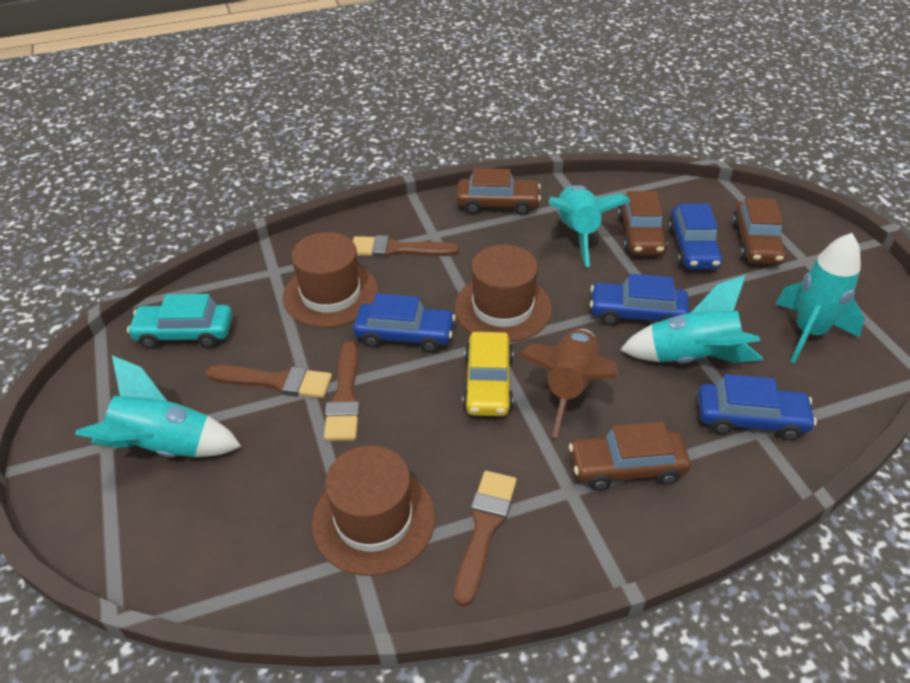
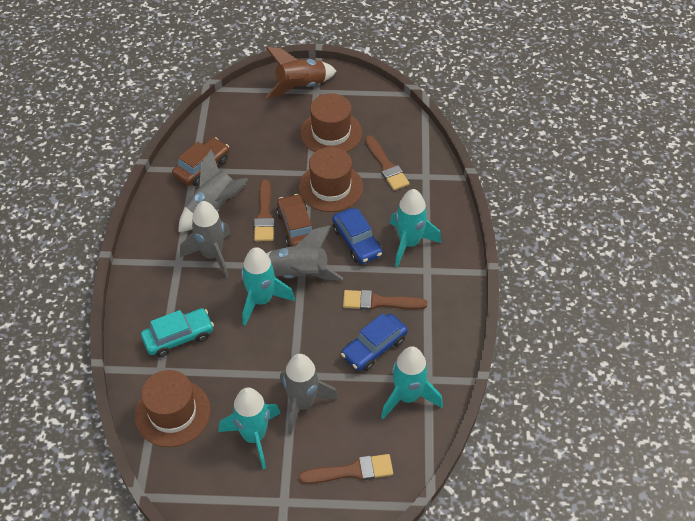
blue car: [353,293,456,353] [590,274,690,325] [668,203,723,269] [698,374,817,441] = 4 -> [332,208,382,264] [341,313,408,371] = 2
brown car: [456,168,541,215] [569,422,690,490] [617,191,668,255] [732,198,786,264] = 4 -> [172,137,229,186] [276,194,313,247] = 2
grey rocket: none = 0 -> [178,150,248,232] [180,201,231,278] [266,225,343,280] [280,354,338,435] = 4
yellow car: [462,332,514,416] = 1 -> none = 0

